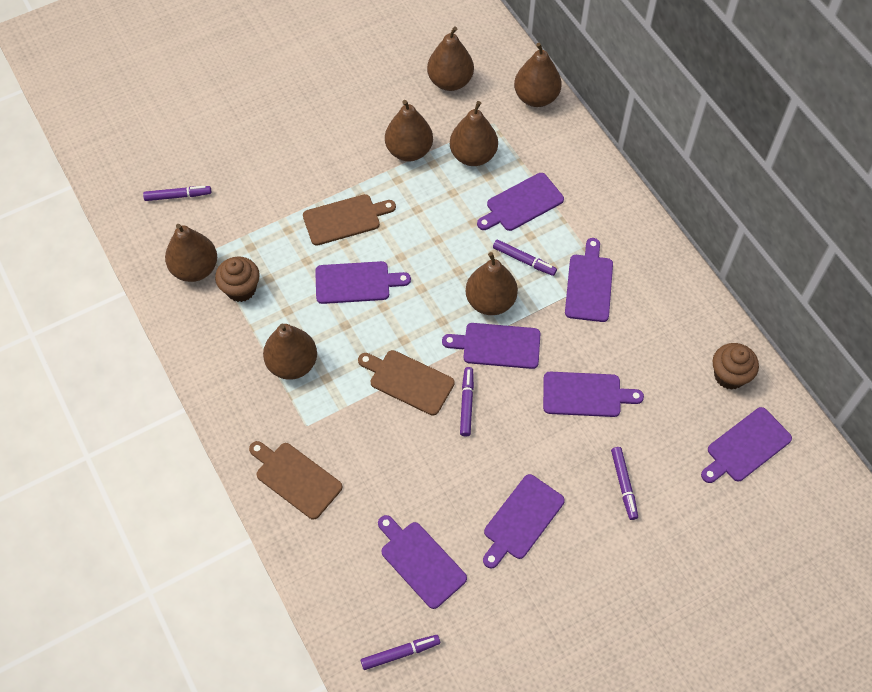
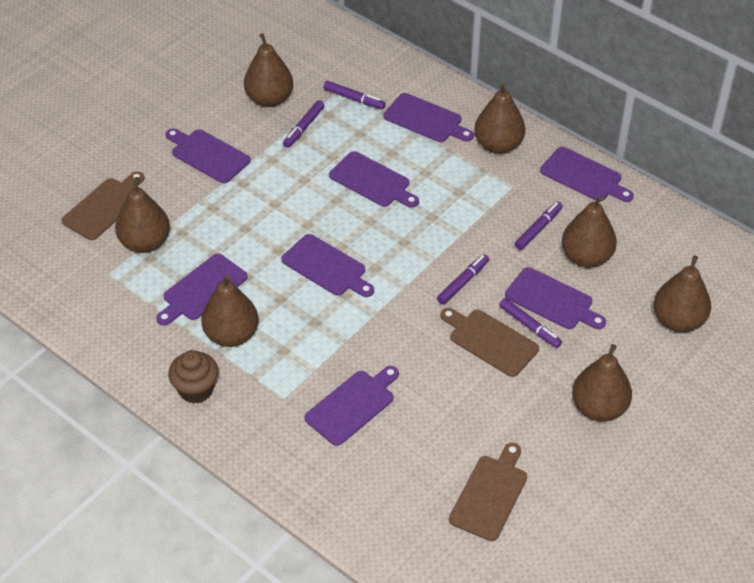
brown cupcake: [215,256,260,302] [713,343,759,390] = 2 -> [168,350,219,404] = 1

